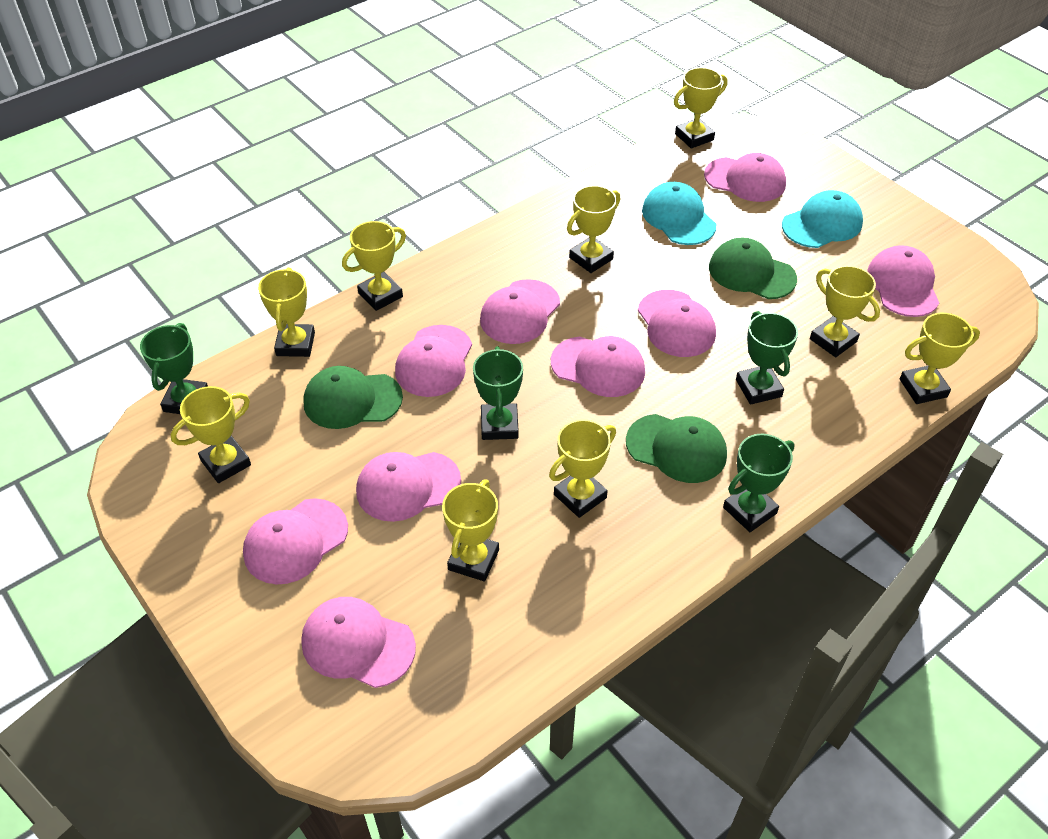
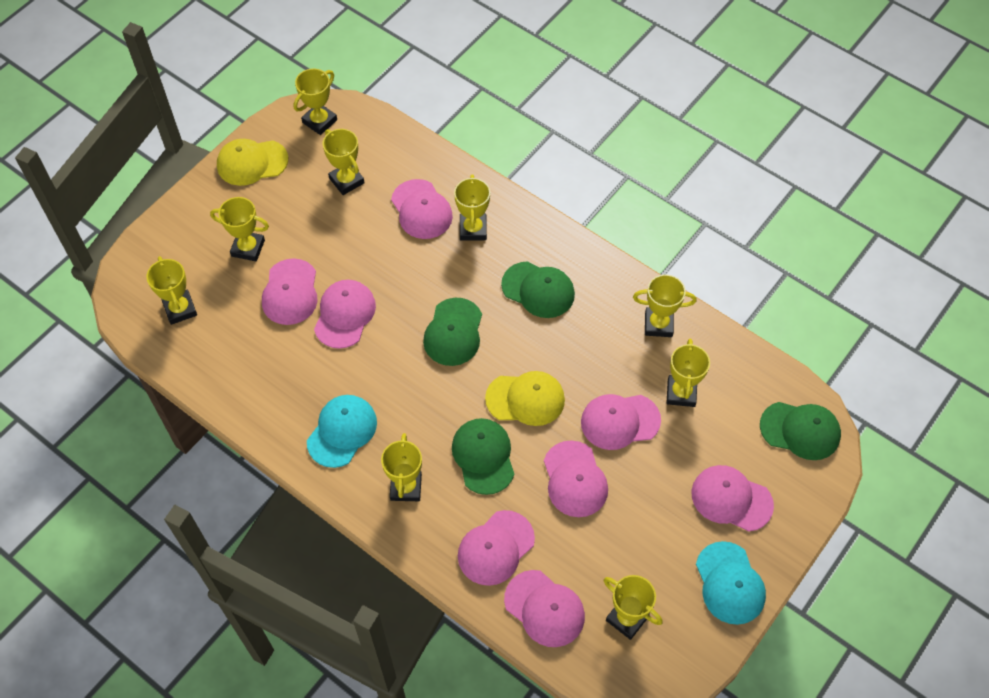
green cap: [303,366,403,429] [626,414,727,483] [709,238,797,299] = 3 -> [423,298,482,366] [452,418,514,495] [501,261,575,318] [760,402,841,460] = 4
green trophy: [140,323,208,414] [473,346,523,440] [723,434,795,532] [736,311,798,405] = 4 -> none = 0
pink cap: [243,498,348,584] [301,597,416,688] [356,452,461,522] [395,325,472,397] [480,279,560,344] [551,336,645,397] [638,290,716,357] [704,153,786,202] [867,245,939,317] = 9 -> [262,258,317,325] [314,280,376,349] [391,179,453,239] [458,510,535,586] [504,570,585,647] [544,440,608,517] [581,394,661,450] [691,465,774,531] = 8
yellow cap: none = 0 -> [217,139,288,186] [485,371,565,426] = 2

